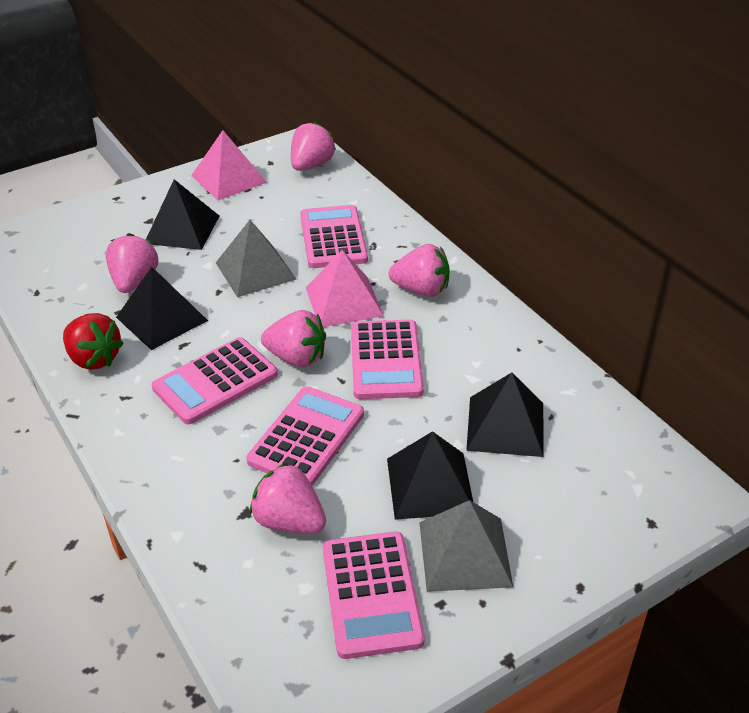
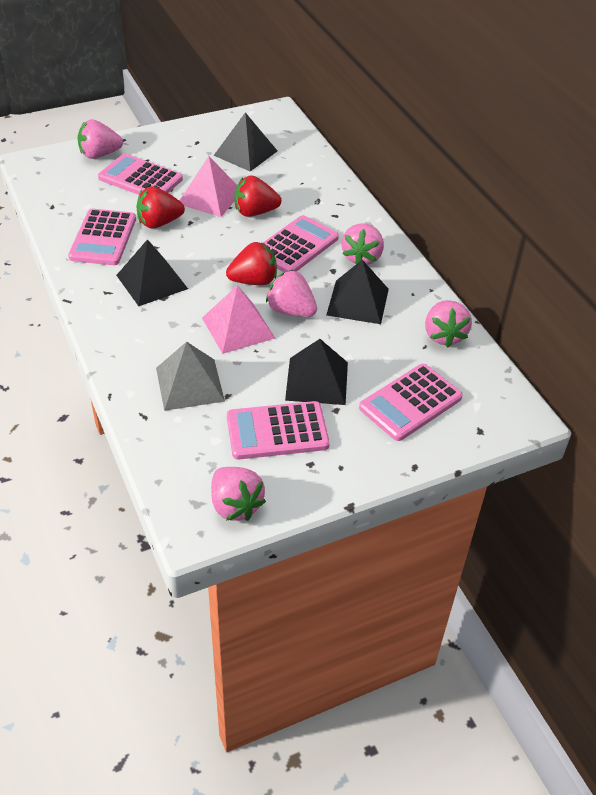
grey pyramid: [216,220,297,297] [419,500,513,592] = 2 -> [156,342,225,411] = 1
red strawberry: [63,313,124,370] = 1 -> [137,186,185,229] [226,242,277,285] [234,175,281,217] = 3

